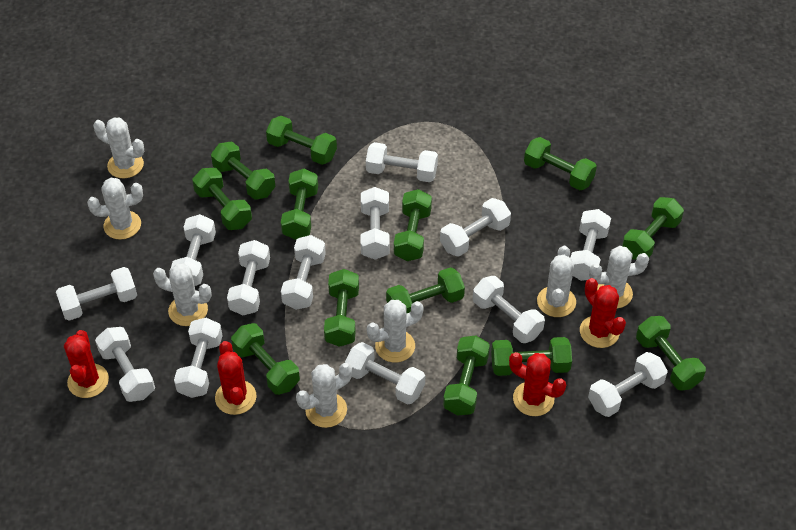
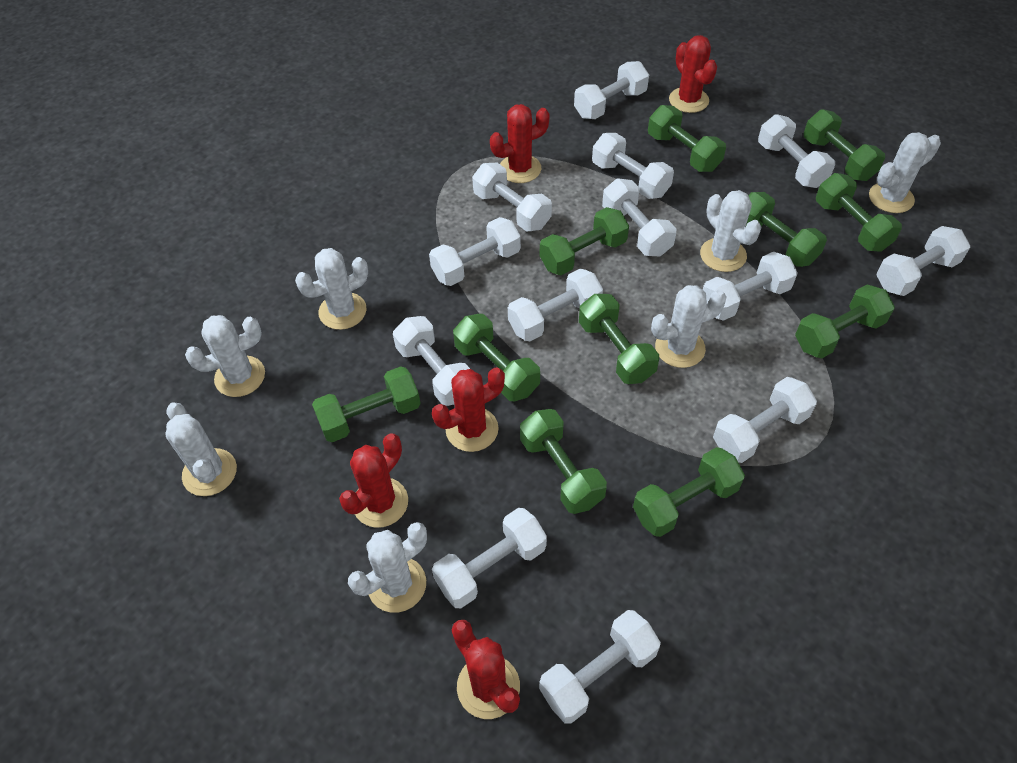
green dumbbell: [192,168,252,230] [211,142,276,200] [231,323,300,395] [266,116,337,165] [281,169,318,240] [324,269,359,347] [386,267,465,314] [394,189,432,261] [443,335,490,415] [491,337,572,376] [524,137,597,190] [622,197,684,260] [636,316,706,391] = 13 -> [312,366,421,442] [453,314,540,401] [520,409,607,514] [540,207,629,275] [579,294,659,384] [633,447,745,537] [648,105,726,172] [746,192,827,267] [795,285,895,358] [804,109,885,181] [816,173,902,252] = 11
red cactus: [64,330,109,398] [215,341,257,415] [509,352,566,416] [580,278,626,348] = 4 -> [339,434,408,528] [432,367,505,452] [452,620,520,719] [490,104,550,183] [669,35,717,113] = 5

